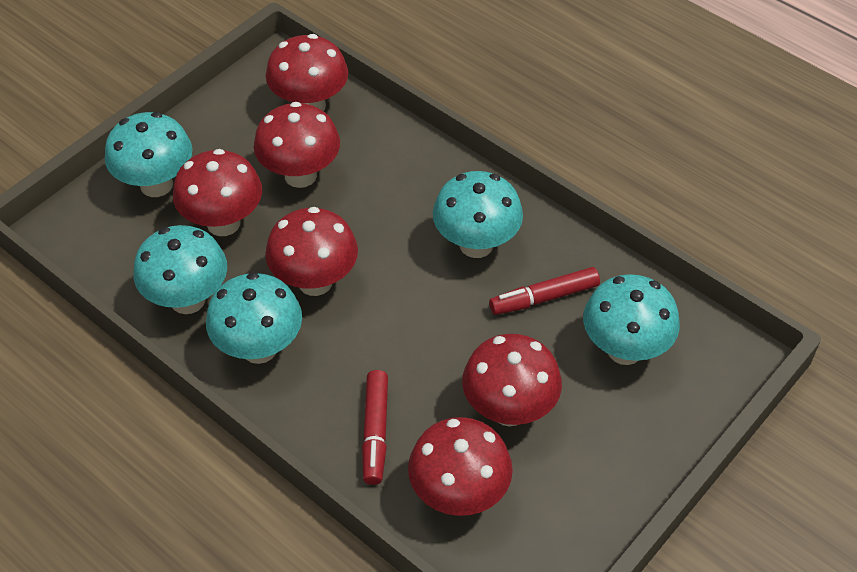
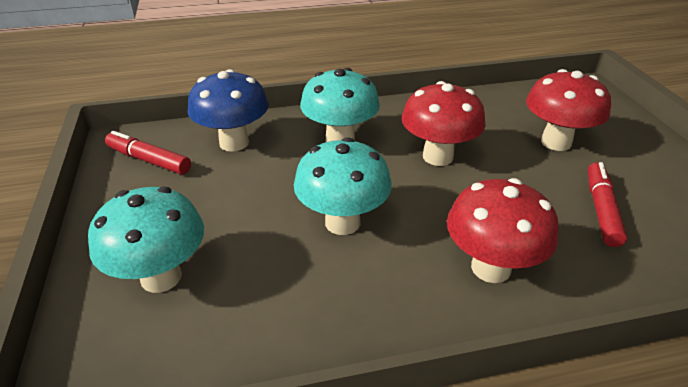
blue mushroom: none = 0 -> [188,69,269,152] = 1
red mushroom: [173,149,262,236] [254,102,340,188] [265,207,358,296] [266,34,348,111] [408,417,513,516] [462,334,562,427] = 6 -> [402,81,486,166] [447,178,559,283] [526,69,611,151] = 3
turquoise mushroom: [105,112,192,197] [133,225,227,314] [206,273,302,364] [433,171,523,258] [583,274,680,365] = 5 -> [88,187,204,293] [294,137,392,235] [300,68,380,142] = 3

